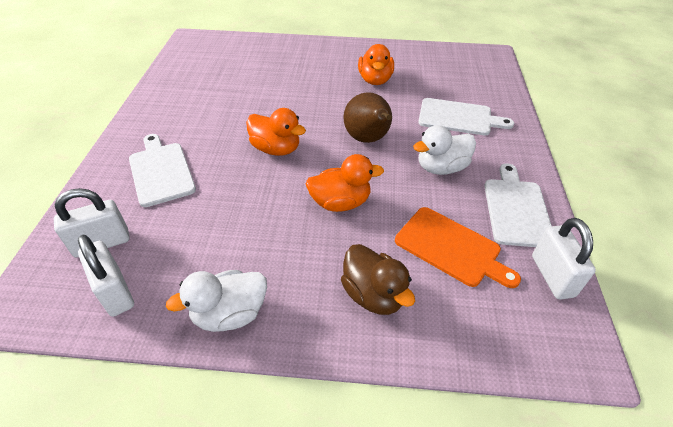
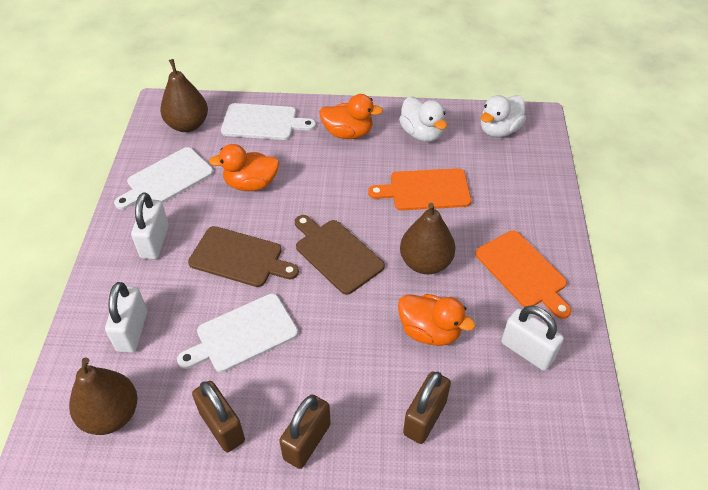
brown cutting board: none = 0 -> [188,226,299,287] [295,215,385,295] = 2
brown duck: [341,244,415,315] = 1 -> none = 0
brown padlock: none = 0 -> [192,381,245,452] [279,394,331,469] [403,371,451,444] = 3
brown pear: [343,92,392,143] = 1 -> [69,358,137,435] [160,59,208,132] [400,203,455,274] = 3
orange cutting board: [395,207,521,288] = 1 -> [368,168,471,210] [475,231,571,319] = 2

